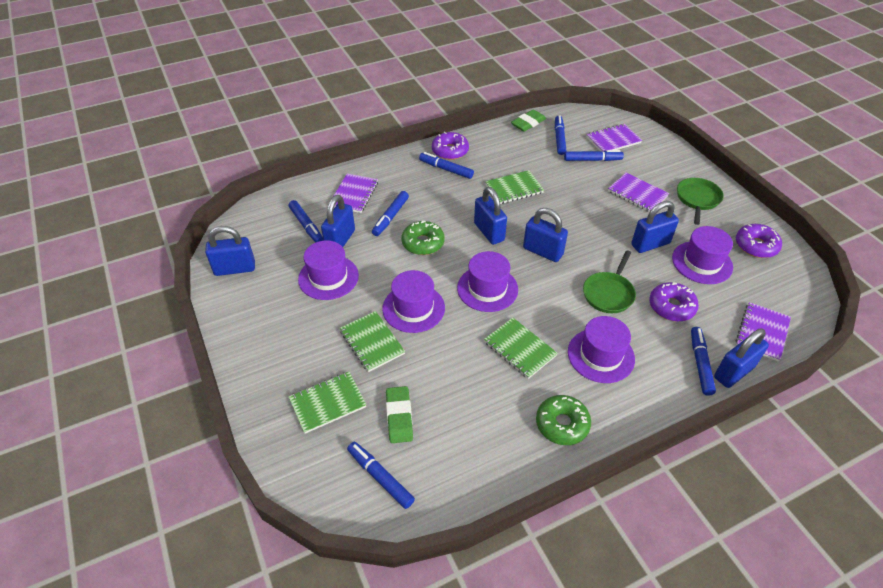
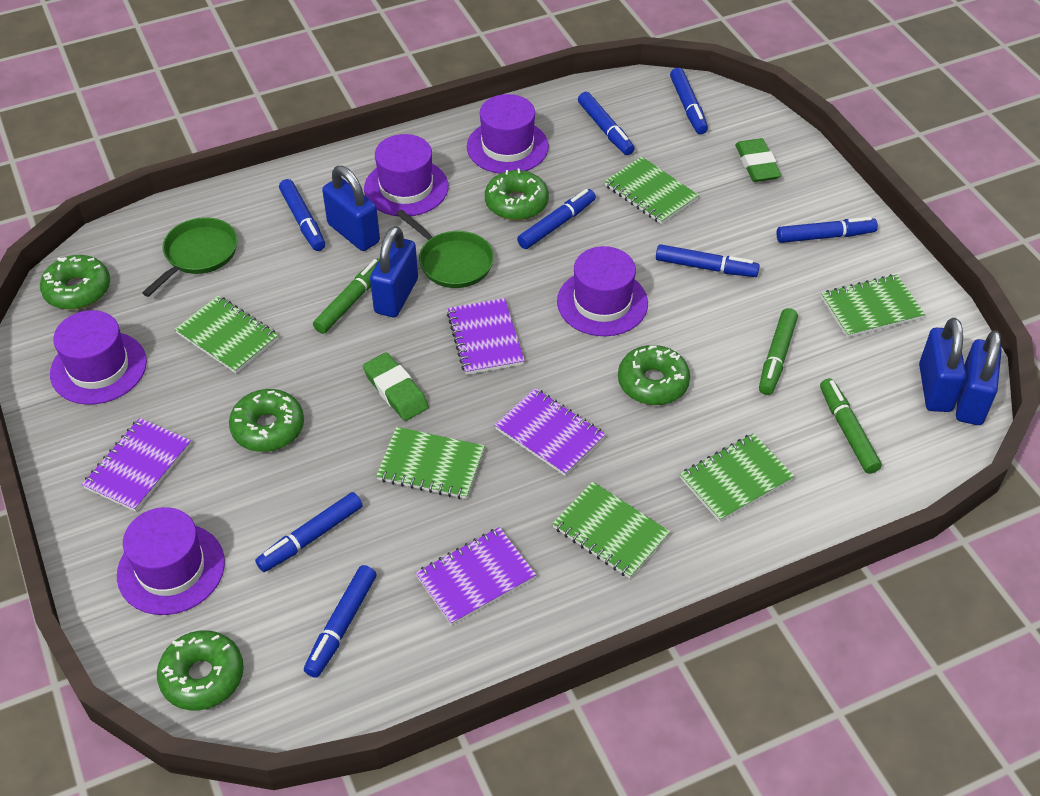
blue marker: [289,200,323,243] [347,442,415,509] [372,191,409,236] [419,152,474,179] [555,115,566,155] [564,150,624,161] [691,327,716,396] = 7 -> [255,492,362,572] [279,179,325,251] [304,565,377,678] [517,189,596,249] [578,92,635,155] [656,244,760,277] [670,68,708,134] [777,217,878,243] = 8
blue padlock: [205,226,255,276] [321,195,355,247] [474,187,507,245] [523,208,568,262] [631,201,679,253] [714,329,769,388] = 6 -> [322,166,380,251] [370,226,418,317] [919,318,966,412] [956,330,1002,425] = 4
green donut: [401,221,445,255] [536,395,591,445] = 2 -> [40,255,110,310] [157,630,244,710] [229,389,304,452] [485,169,549,220] [618,345,690,405] = 5
green marker: none = 0 -> [313,258,379,334] [759,308,798,395] [820,378,882,474] = 3
green notebook: [289,372,366,434] [340,311,405,372] [484,318,558,379] [485,170,544,204] = 4 -> [175,296,278,373] [376,427,485,499] [552,482,670,579] [604,157,699,224] [680,433,795,522] [821,274,925,338] = 6
purple donut: [432,132,469,160] [649,282,699,322] [736,224,782,258] = 3 -> none = 0

